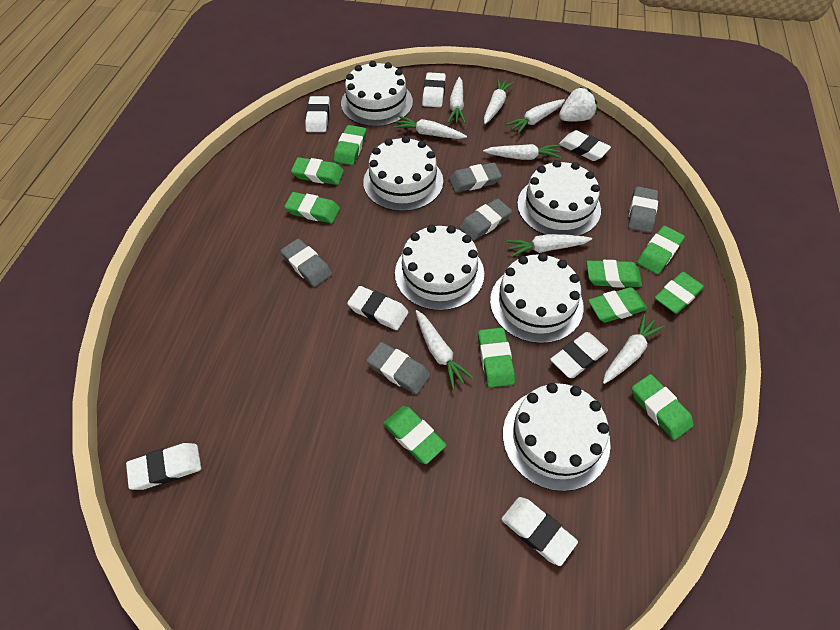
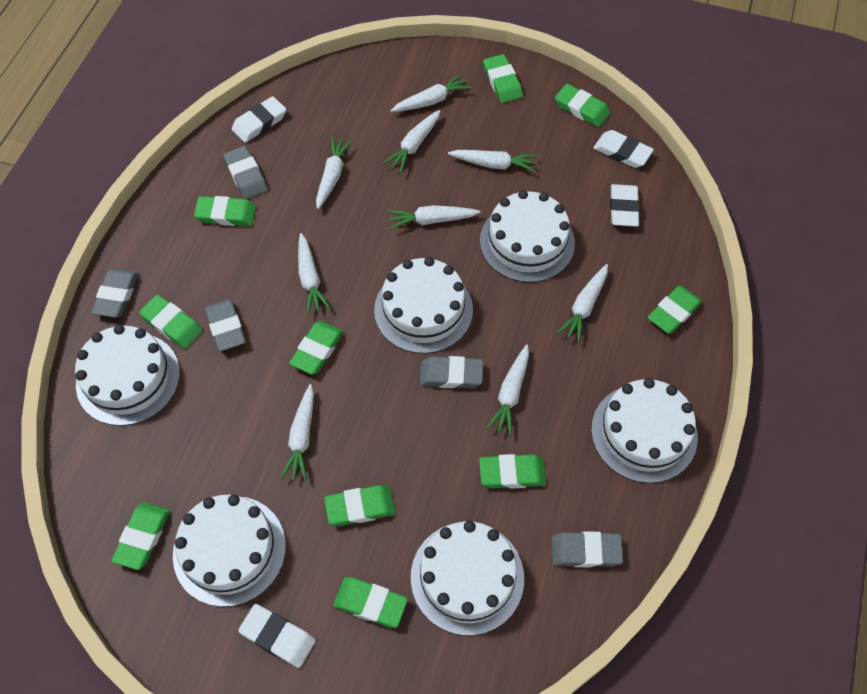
white carrot: [394,116,467,139] [416,310,474,389] [448,77,466,123] [483,144,561,160] [484,79,514,124] [506,99,565,134] [506,234,592,257] [603,314,665,384] = 8 -> [280,384,314,481] [298,233,331,315] [316,137,353,209] [383,110,441,173] [387,205,481,230] [390,73,472,112] [448,150,538,172] [487,345,529,436] [557,264,608,343] = 9
white eraser: [126,443,201,490] [305,96,330,132] [347,286,409,330] [422,72,446,107] [501,497,578,566] [550,332,608,378] [559,130,611,161] = 7 -> [232,96,286,143] [238,604,316,668] [593,130,654,168] [610,184,640,227] = 4
white strawberry: [559,87,597,122] = 1 -> none = 0

